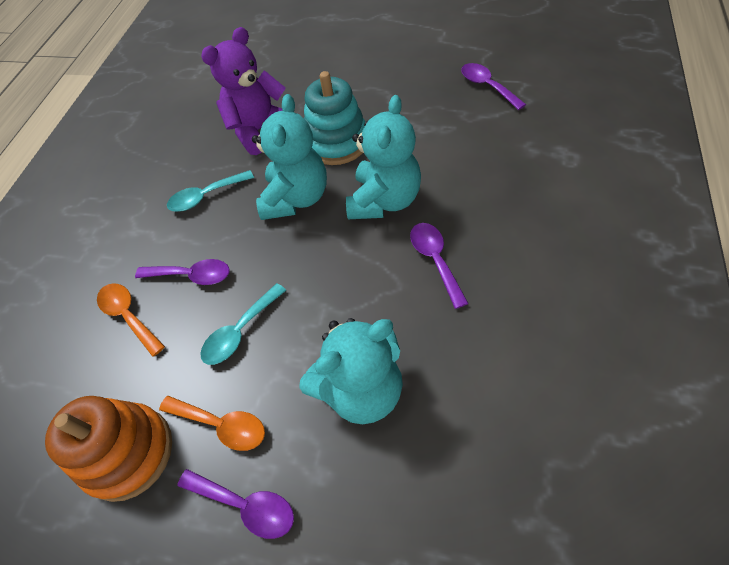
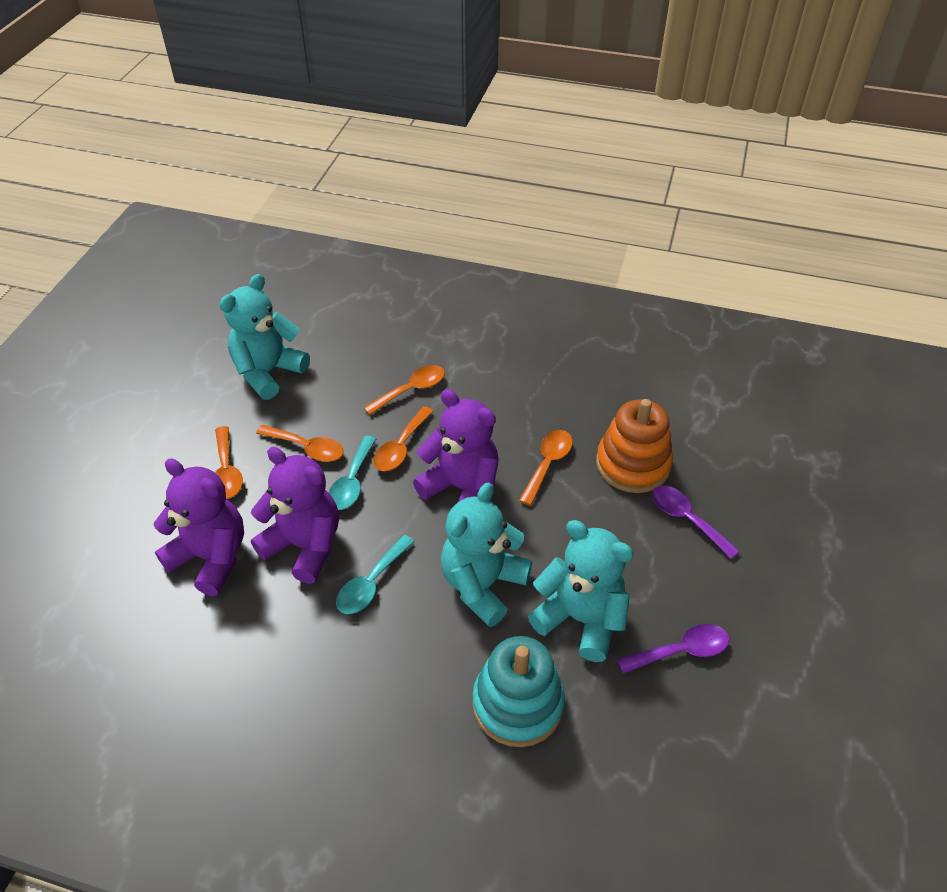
orange spoon: [97,283,165,357] [159,396,265,451] = 2 -> [215,426,243,499] [256,425,344,462] [363,365,445,415] [373,406,433,471] [519,430,573,506] = 5
purple spoon: [135,259,229,285] [177,469,294,539] [410,223,469,309] [461,63,526,110] = 4 -> [617,624,730,674] [652,486,739,559] = 2
purple teddy bear: [201,27,286,155] = 1 -> [153,458,244,596] [251,447,339,584] [413,389,499,503] = 3

